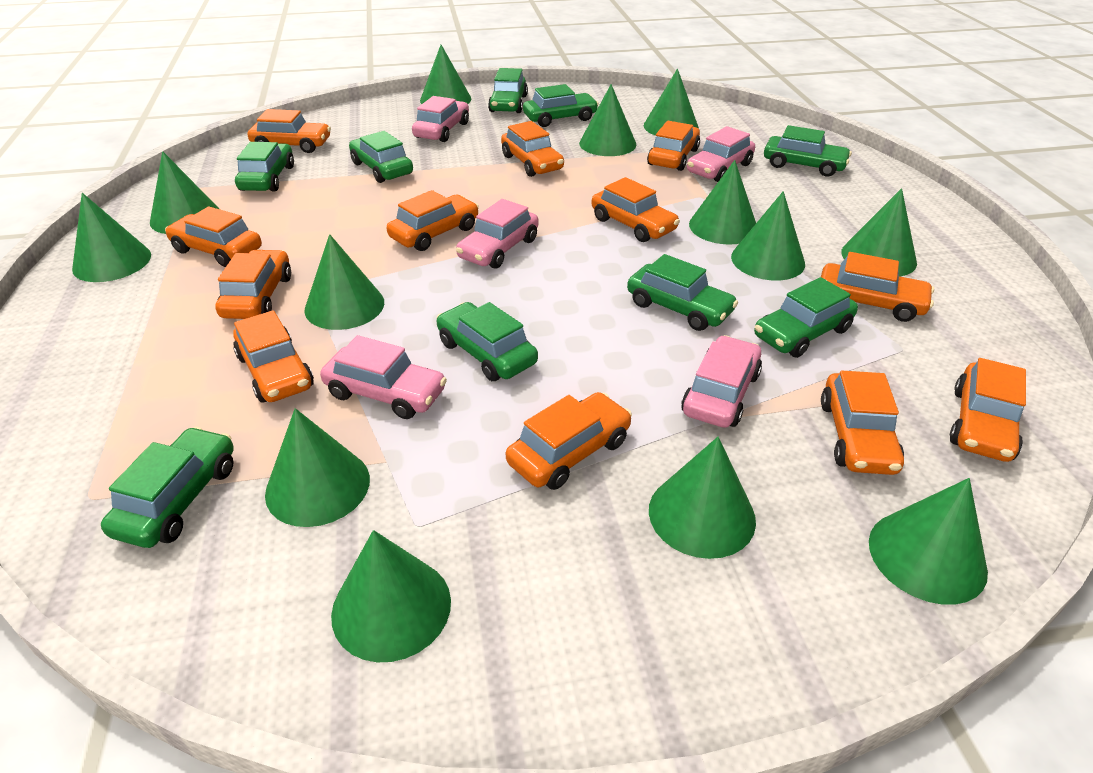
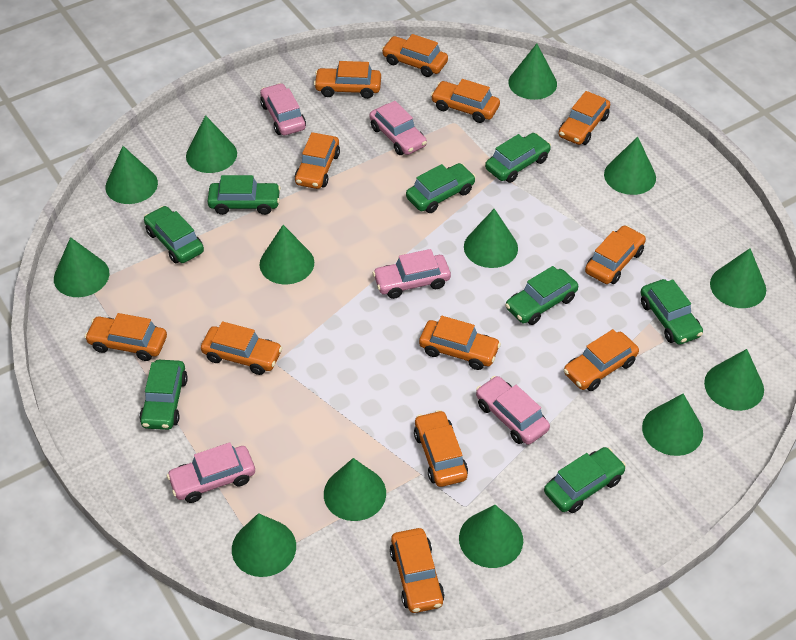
green car: [101,427,234,548] [235,142,294,192] [349,131,413,183] [436,302,538,381] [488,68,528,113] [523,84,599,127] [627,254,738,331] [754,277,858,358] [764,125,852,177] = 9 -> [140,360,188,430] [144,206,204,263] [207,175,281,215] [406,163,476,213] [485,133,551,183] [505,266,578,325] [544,447,626,513] [641,279,703,345] = 8

